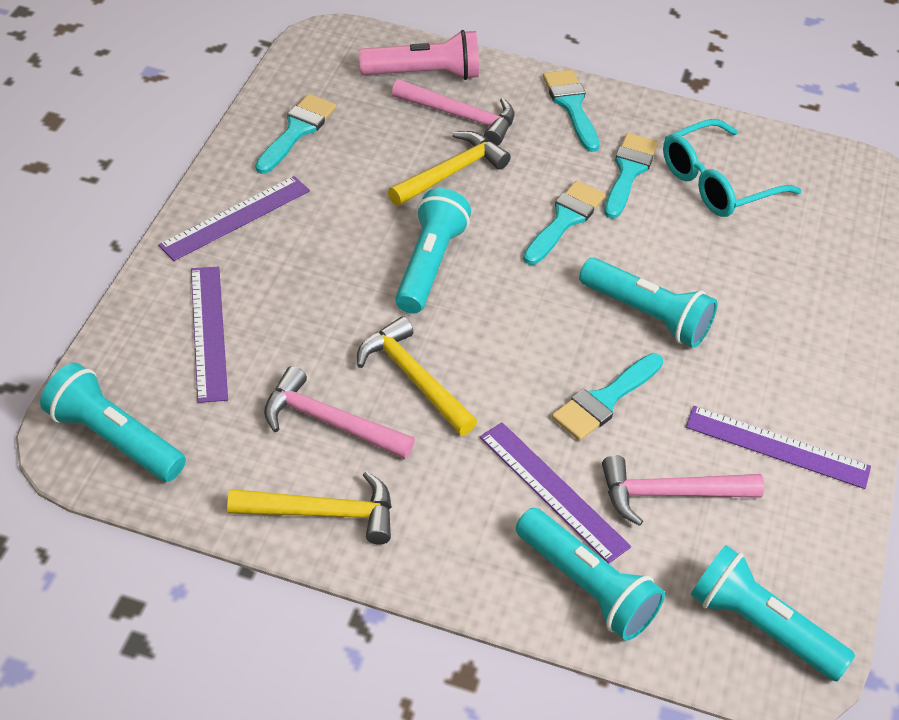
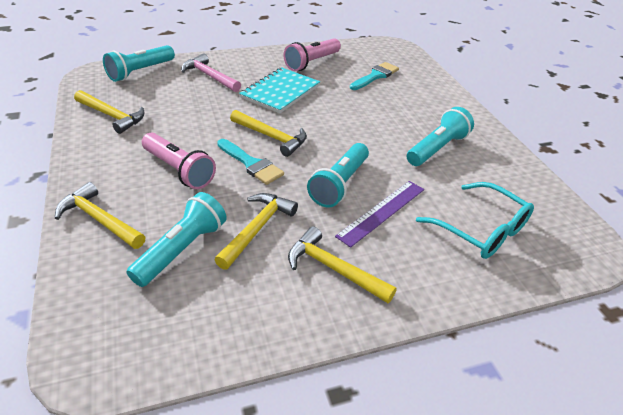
pink flashlight: [359,30,479,80] = 1 -> [142,133,216,189] [284,38,341,71] = 2
pink hammer: [264,366,415,459] [392,79,514,146] [602,455,764,526] = 3 -> [181,54,241,92] = 1
purple ruler: [158,176,310,261] [191,267,228,403] [480,422,631,564] [686,406,871,489] = 4 -> [335,181,424,248] = 1
turquoise brush: [255,94,336,174] [523,180,605,265] [543,70,600,152] [552,353,663,441] [604,133,658,219] = 5 -> [217,139,284,185] [350,62,399,90] = 2
turquoise flashlight: [40,363,186,482] [395,188,471,314] [516,508,665,641] [579,257,718,348] [690,545,855,681] = 5 -> [103,45,175,82] [126,192,227,287] [307,143,369,208] [407,107,474,166] = 4
turquoise notebook: none = 0 -> [239,67,320,113] = 1
yellow hammer: [227,471,392,545] [357,316,477,436] [388,131,511,206] = 3 -> [55,182,145,249] [74,90,145,134] [215,193,298,270] [230,110,307,157] [288,226,397,303] = 5

